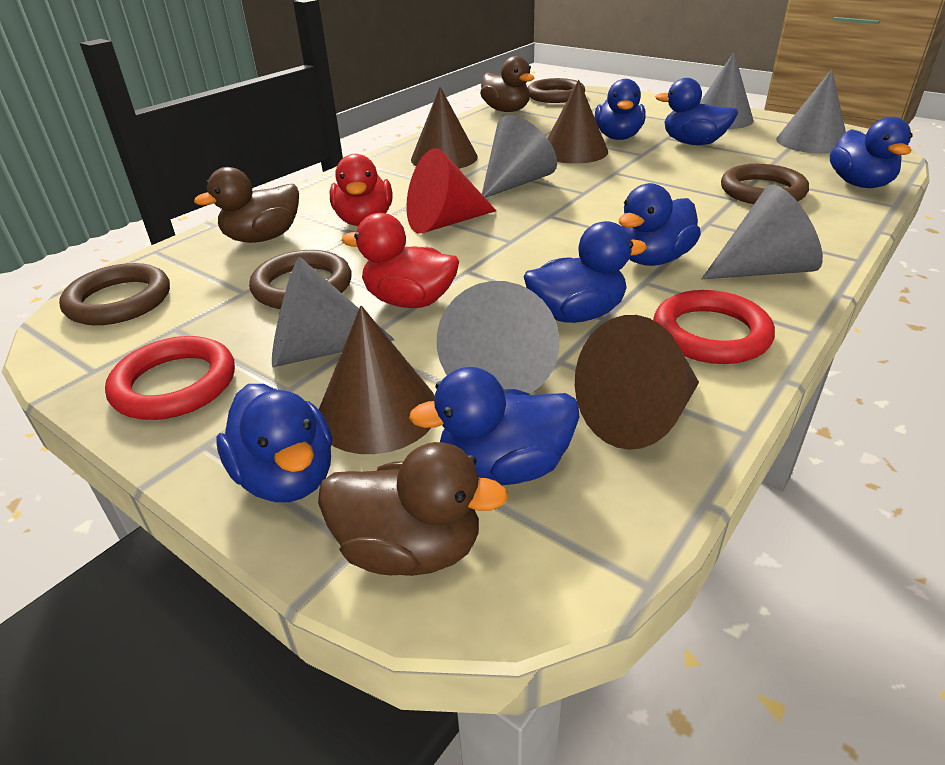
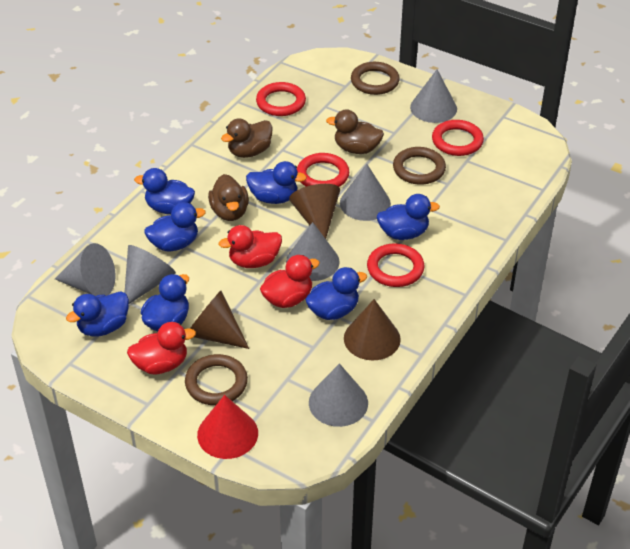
brown cone: [319,305,435,454] [411,87,478,169] [547,80,608,164] [575,315,699,450] = 4 -> [190,291,249,349] [289,184,340,239] [344,299,401,360] = 3
brown ring: [59,263,170,325] [249,250,352,309] [528,78,585,103] [721,164,809,204] = 4 -> [185,354,248,405] [351,62,400,95] [393,147,446,185] = 3
red duck: [330,154,393,226] [341,213,459,308] = 2 -> [127,322,196,375] [219,225,282,268] [260,255,320,308] = 3
red ring: [105,336,235,420] [653,290,775,364] = 2 -> [256,82,306,116] [297,153,349,187] [367,243,424,287] [432,120,484,156] = 4

